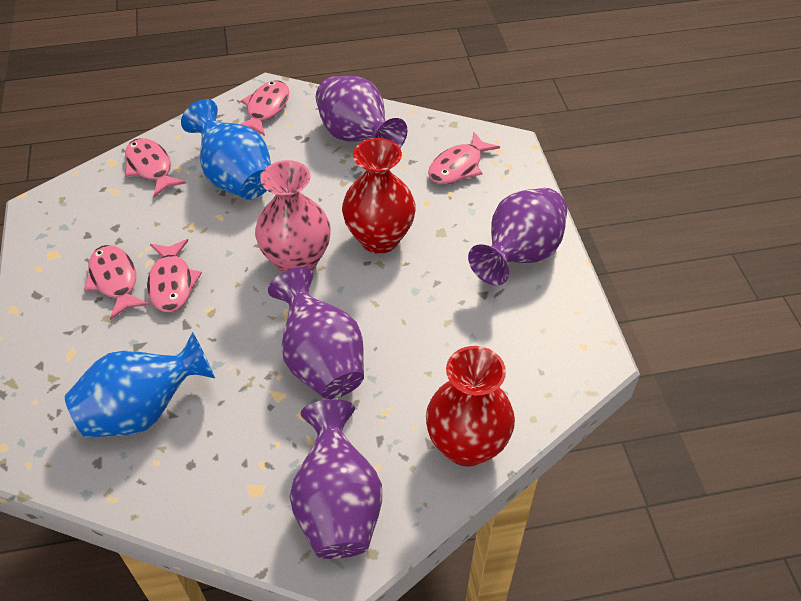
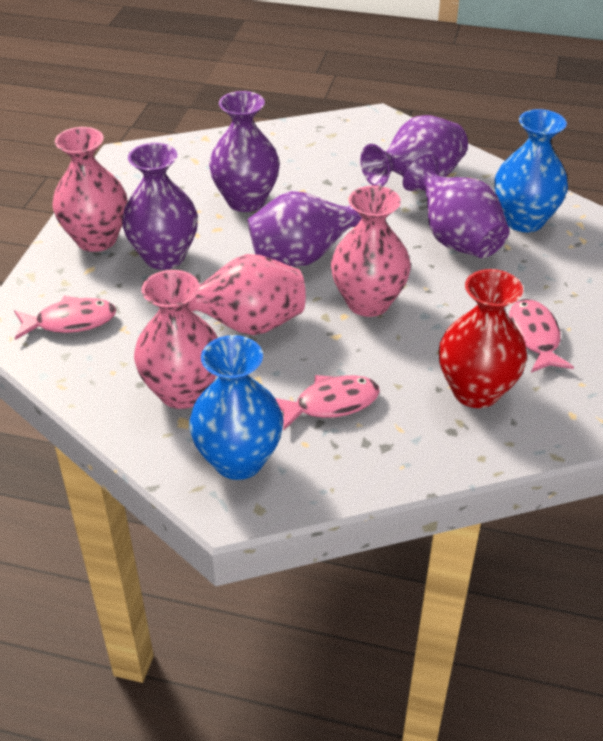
pink fish: [84,245,149,320] [125,138,186,197] [147,239,202,313] [240,80,289,136] [428,131,500,184] = 5 -> [14,296,116,340] [275,375,380,431] [509,299,574,373] = 3
pink vase: [255,160,331,273] = 1 -> [52,127,128,252] [134,270,218,409] [186,254,306,335] [331,185,411,317] = 4
purple vase: [268,267,364,399] [290,399,382,559] [316,76,407,148] [468,188,567,286] = 4 -> [122,143,198,270] [209,91,280,212] [247,191,362,266] [360,115,468,186] [403,154,509,258] = 5
red vase: [342,138,416,254] [426,346,515,467] = 2 -> [439,269,527,408] = 1

